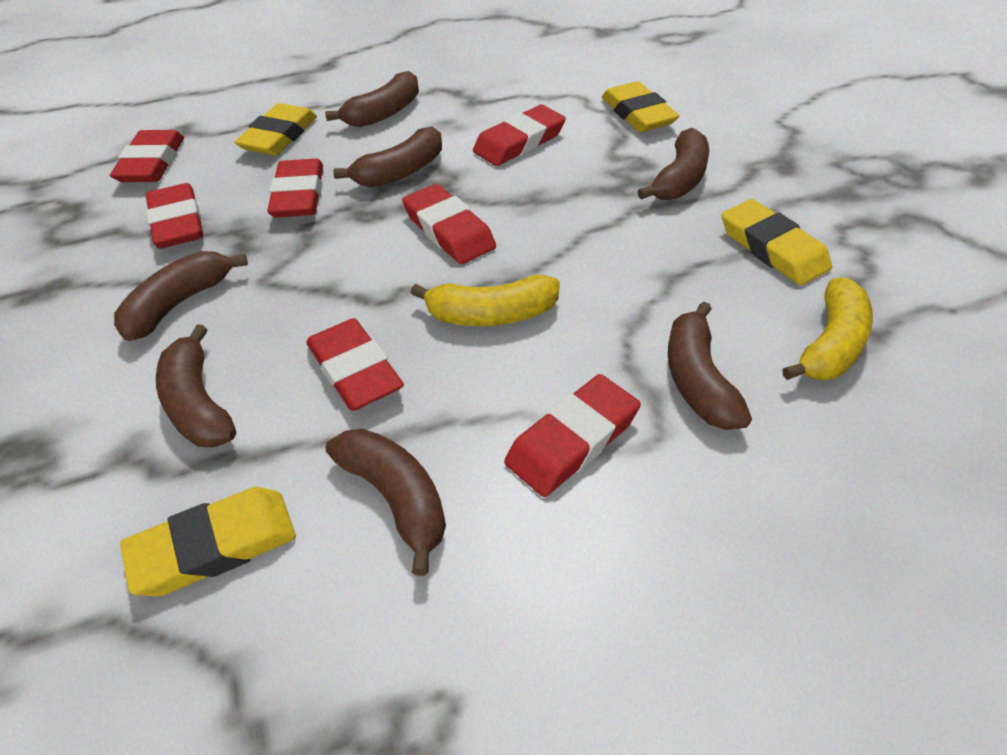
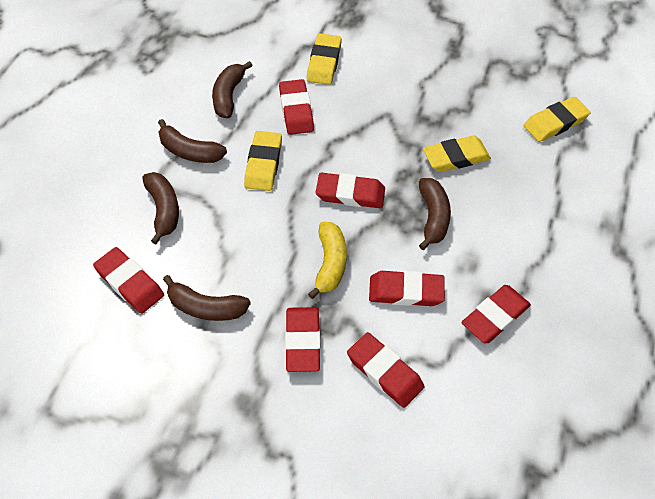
brown banana: [114,251,248,341] [156,324,236,448] [325,71,419,127] [326,429,446,576] [333,127,442,187] [637,128,709,200] [668,302,752,430] = 7 -> [142,172,179,244] [158,119,227,163] [163,275,251,321] [212,61,253,118] [419,178,451,250] = 5
yellow banana: [411,275,560,326] [782,278,873,380] = 2 -> [308,222,347,299] = 1

